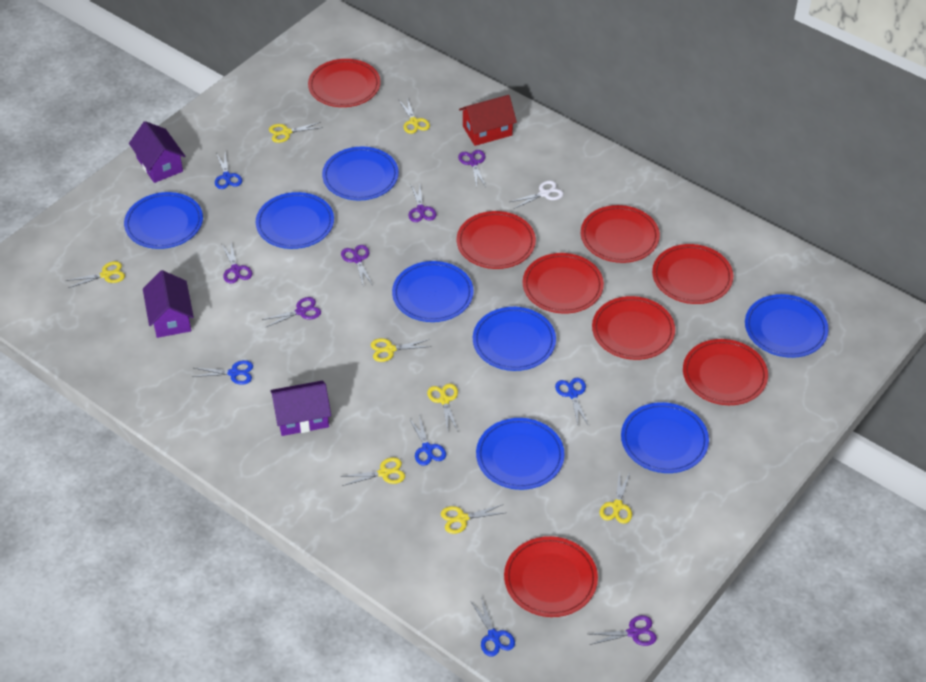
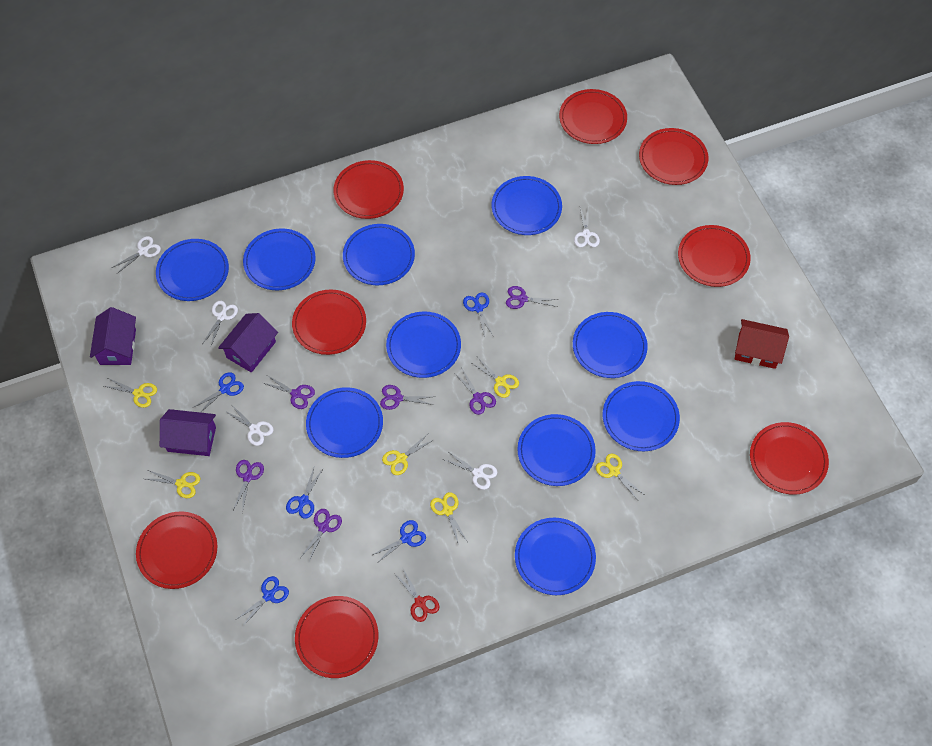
blue plate: [124,192,203,249] [256,192,334,249] [322,146,399,200] [392,261,474,322] [473,307,556,371] [476,418,565,490] [621,402,709,473] [745,294,829,358] = 8 -> [156,239,229,301] [243,228,316,290] [306,387,383,458] [343,224,415,285] [386,311,461,378] [492,176,562,235] [515,518,596,595] [517,414,596,486] [573,312,648,378] [603,381,680,451] = 10
red scissors: none = 0 -> [394,567,439,622] = 1
white scissors: [510,180,564,208] = 1 -> [112,236,161,274] [202,301,238,348] [225,404,274,446] [443,452,497,490] [574,205,600,248] = 5
yellow scissors: [66,261,125,288] [269,122,323,143] [340,457,405,486] [371,338,431,362] [399,98,430,134] [427,383,458,433] [441,504,504,534] [600,470,632,524] = 8 -> [104,378,157,408] [146,470,201,498] [382,435,433,475] [430,492,467,545] [470,358,519,398] [596,454,645,500] = 6

